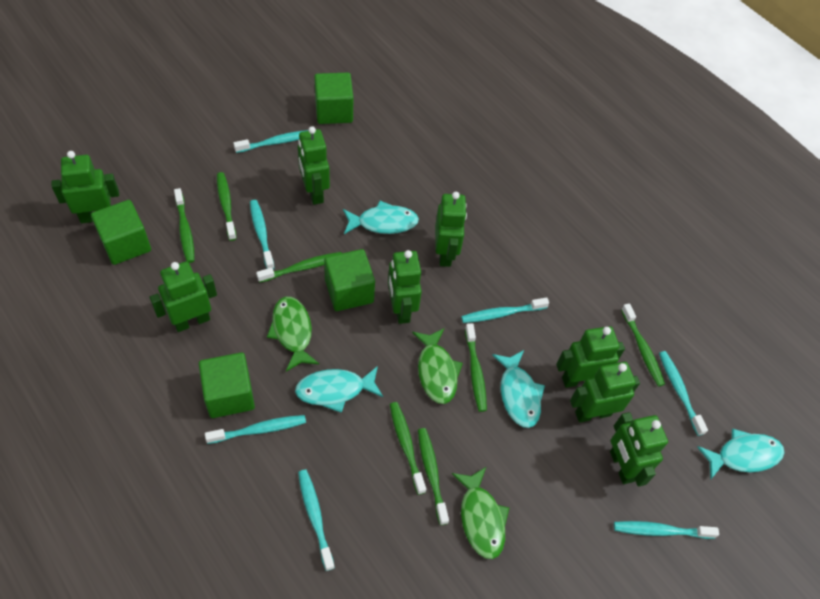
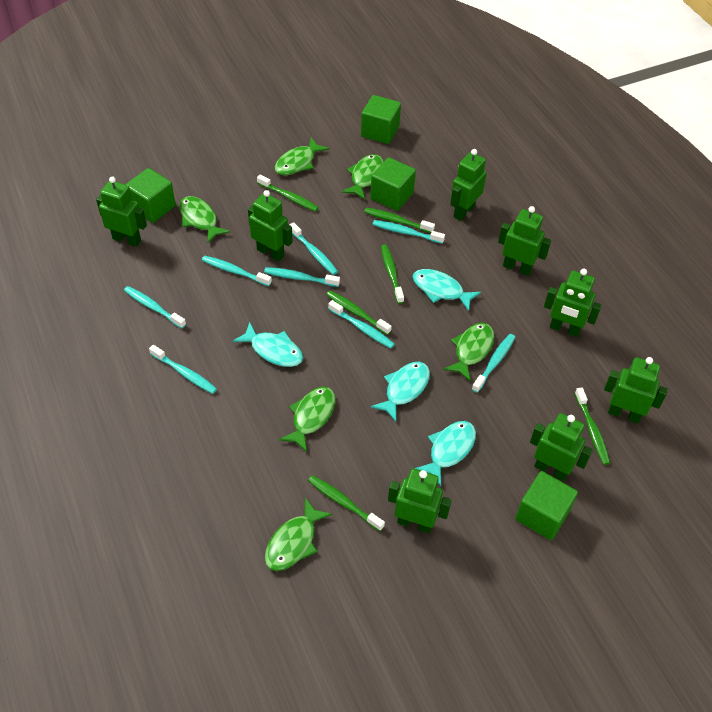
green fish: [267,297,319,372] [412,329,463,404] [452,467,509,559] = 3 -> [179,196,230,243] [265,498,332,571] [275,137,329,175] [279,386,336,452] [341,154,384,200] [444,323,494,382] = 6
green toothbrush: [174,188,195,263] [217,172,237,241] [256,252,341,283] [390,402,426,495] [418,428,449,525] [465,323,487,412] [621,303,665,387] = 7 -> [257,174,319,212] [308,475,385,531] [326,291,392,335] [364,207,435,233] [381,245,404,304] [575,387,610,465] = 6
turquoise toothbrush: [205,415,306,444] [233,130,309,153] [250,200,275,269] [298,470,335,571] [461,297,549,323] [614,521,719,539] [659,351,708,436] = 7 -> [124,286,186,328] [149,345,217,394] [202,256,272,286] [264,267,340,287] [289,222,338,275] [328,300,395,348] [372,220,445,244] [472,334,515,393] = 8

